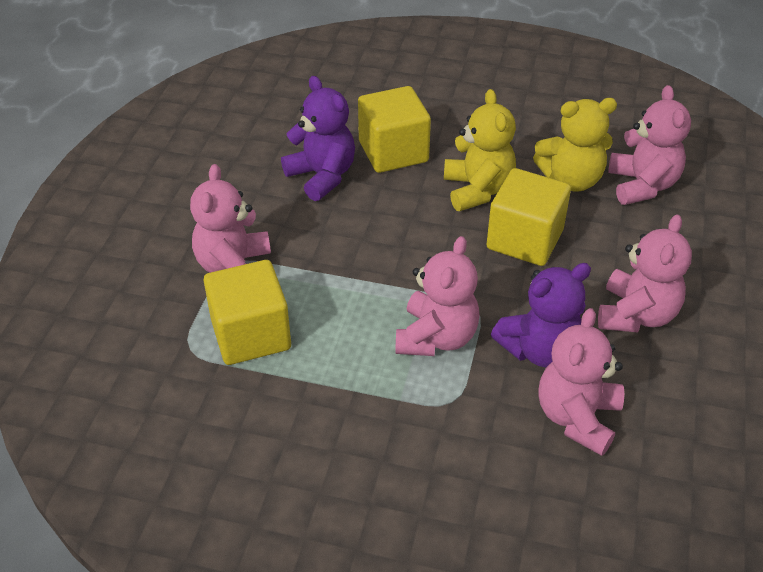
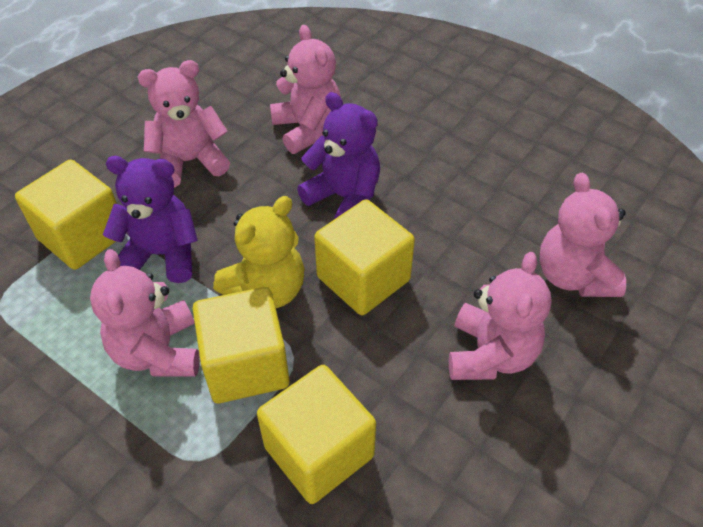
yellow cube: [204,260,291,365] [358,86,431,173] [486,168,571,266] = 3 -> [15,159,117,270] [193,287,290,403] [257,365,376,504] [314,199,415,315] = 4
yellow teddy bear: [444,89,516,211] [533,98,617,192] = 2 -> [213,196,304,308] = 1

